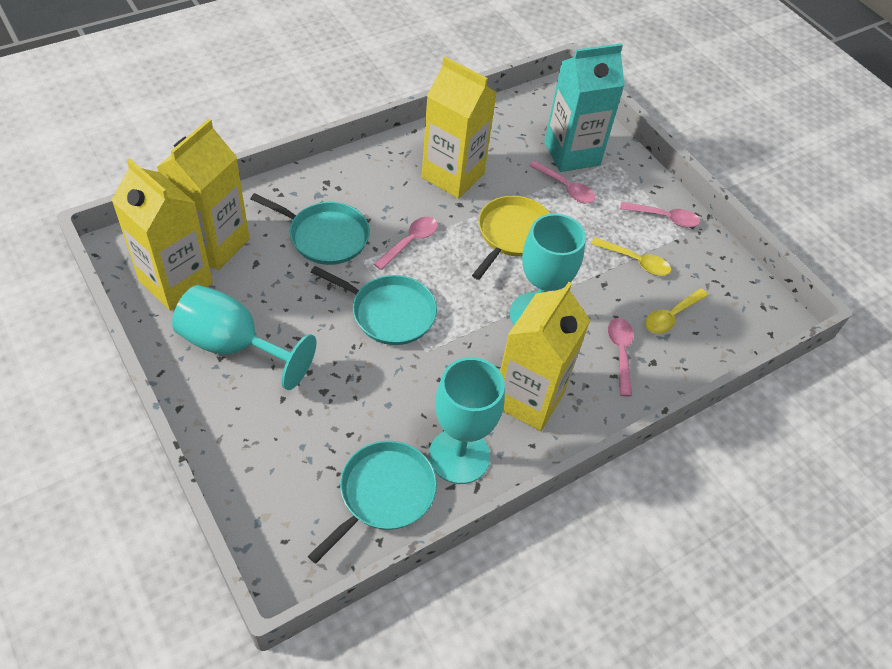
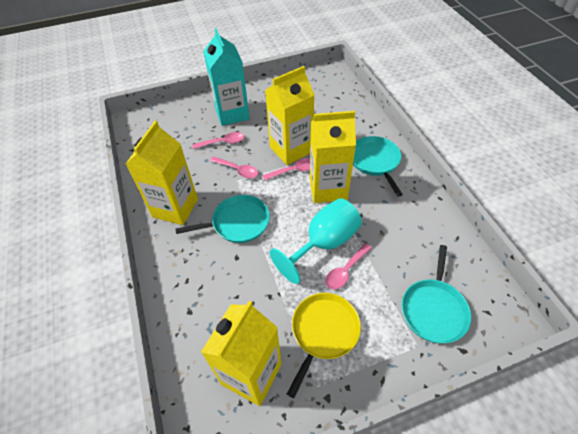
turquoise goblet: [172,285,317,390] [429,357,505,484] [510,213,586,325] = 3 -> [270,198,362,284] = 1
yellow spoon: [591,237,671,276] [645,288,708,334] = 2 -> none = 0

